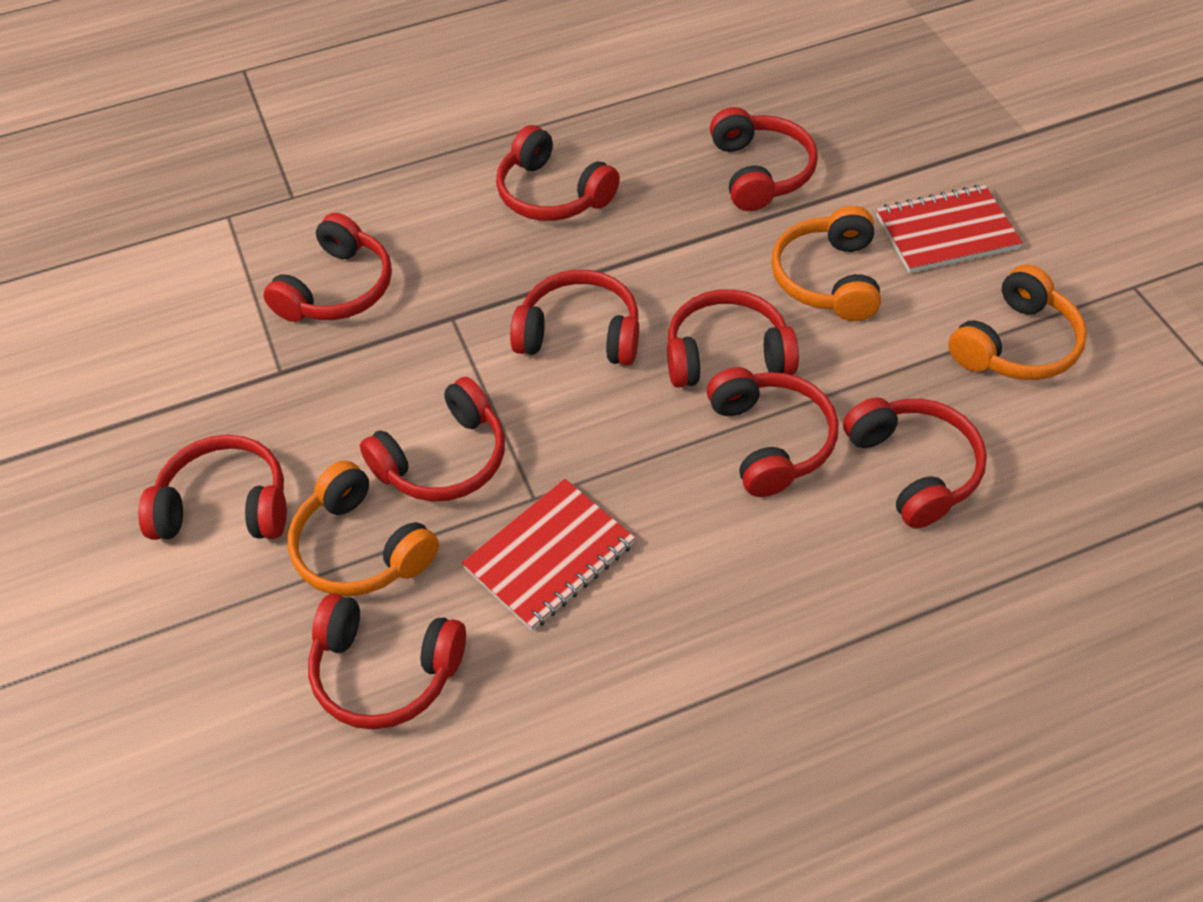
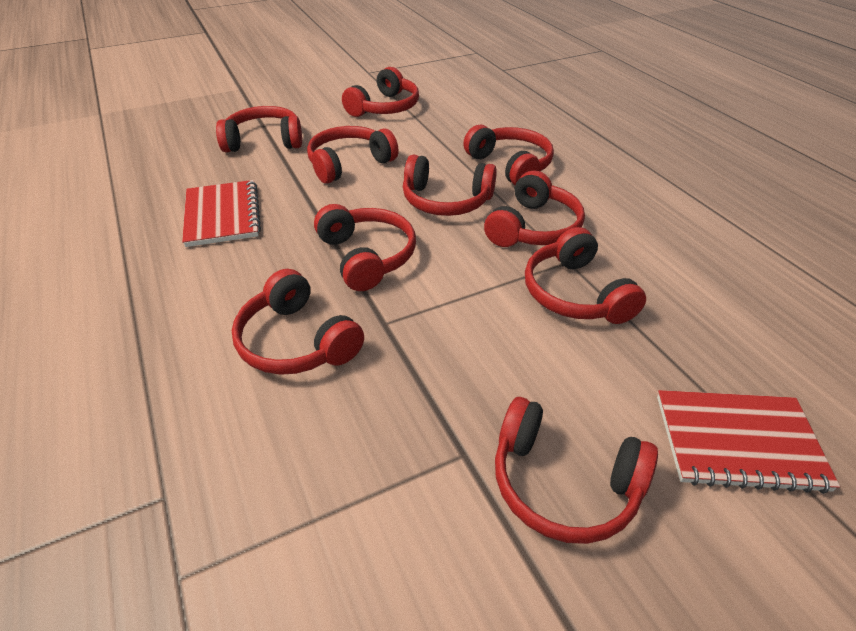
orange headphones: [288,460,439,596] [771,206,881,321] [948,265,1087,380] = 3 -> none = 0

